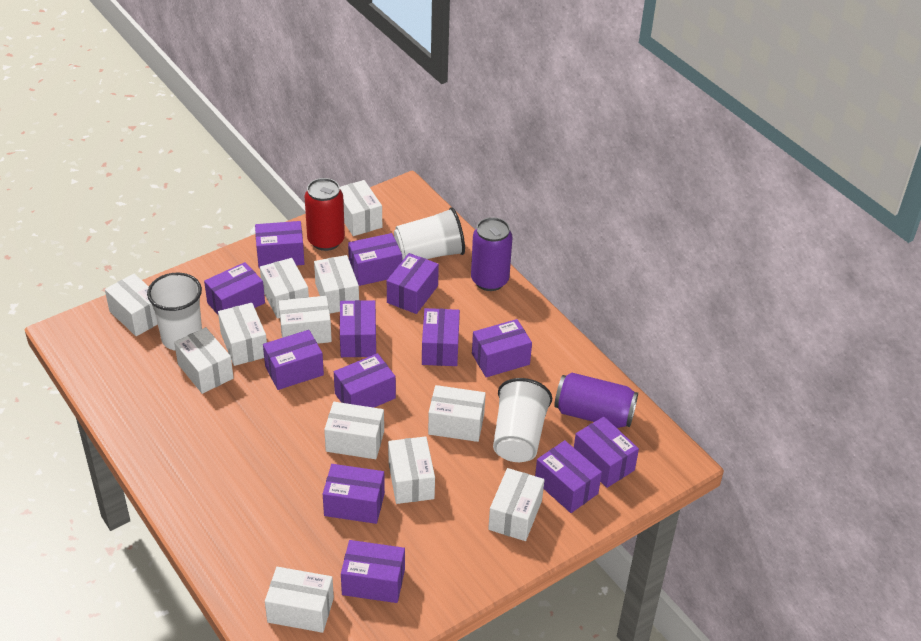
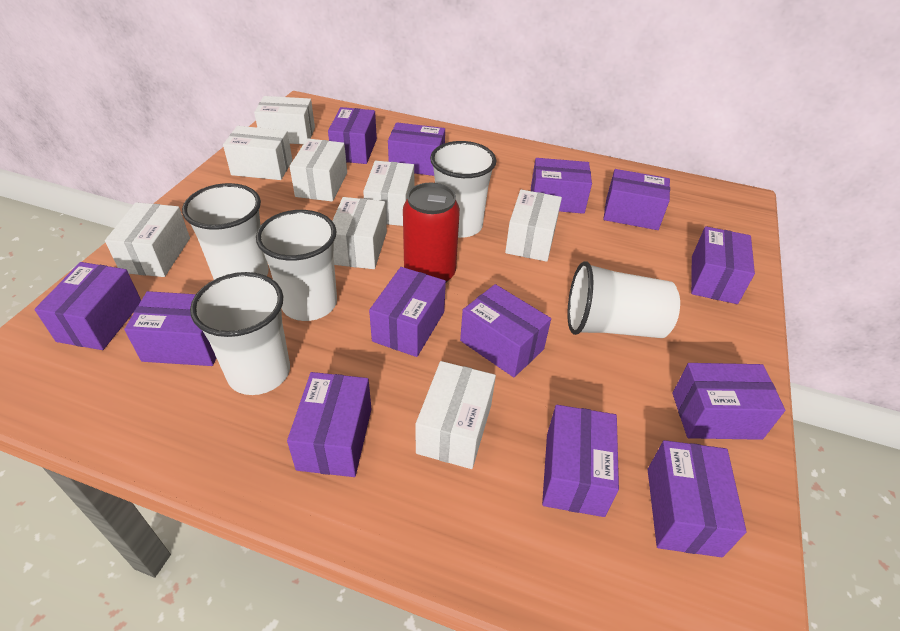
purple can: [471,217,512,291] [554,372,638,428] = 2 -> none = 0
white box: [105,274,158,336] [174,327,234,394] [218,303,267,366] [260,258,309,319] [265,567,334,633] [279,296,332,344] [314,255,359,314] [324,402,384,459] [340,180,382,236] [388,436,435,504] [428,385,486,442] [488,468,544,541] = 12 -> [105,202,190,277] [223,126,292,180] [254,96,315,144] [290,138,347,202] [332,197,387,269] [363,161,414,226] [416,361,496,469] [505,189,562,262] = 8
white cup: [147,273,202,351] [394,207,465,261] [493,378,552,462] = 3 -> [182,183,269,280] [190,272,290,395] [256,210,337,321] [430,141,496,238] [567,261,680,338] = 5

